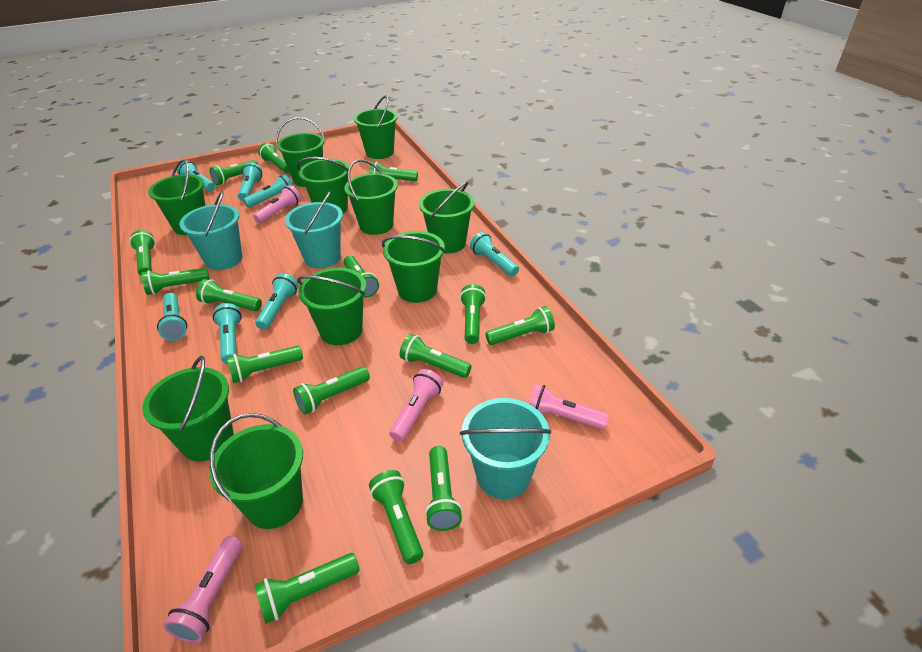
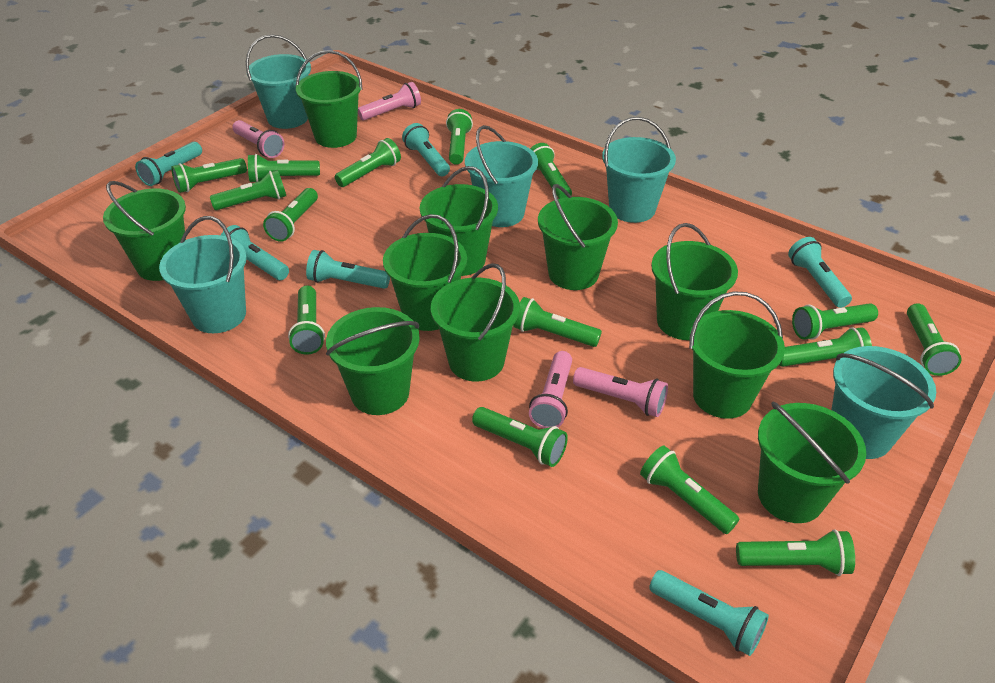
turquoise bucket: [180,191,242,270] [285,191,343,268] [460,398,551,499] = 3 -> [159,216,247,333] [246,34,311,129] [465,125,538,227] [602,117,676,223] [832,346,936,459] = 5
turquoise flashlight: [157,293,187,341] [177,161,215,191] [213,303,242,364] [238,163,262,201] [243,174,293,208] [255,273,298,330] [470,232,519,276] = 7 -> [135,142,202,186] [221,225,289,280] [306,250,390,289] [402,123,450,176] [649,570,769,656] [788,237,852,308] = 6

